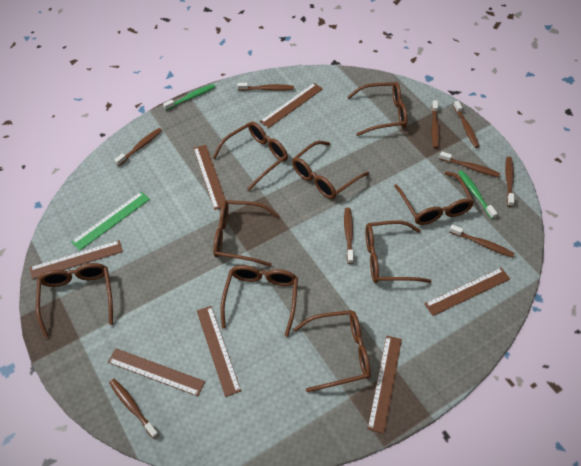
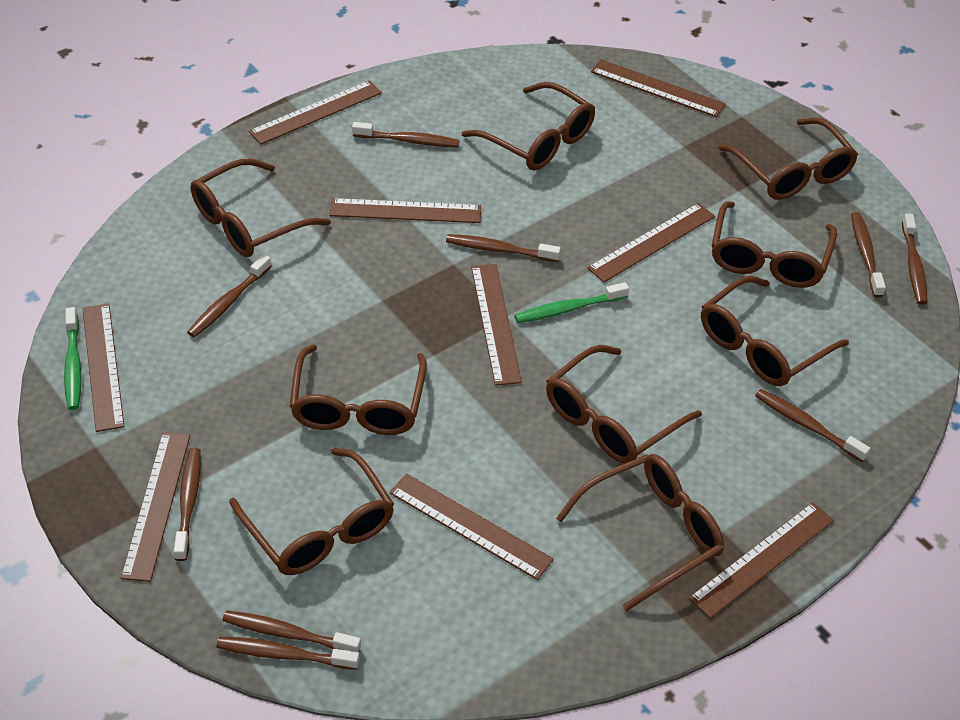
brown ruler: [30,240,123,280] [108,348,205,396] [193,145,226,210] [197,306,241,397] [260,83,323,128] [367,335,402,434] [424,268,510,316] = 7 -> [82,303,124,432] [121,432,190,582] [249,80,382,145] [329,198,481,223] [389,473,554,580] [471,264,522,386] [587,203,715,282] [591,59,726,117] [689,502,834,619] = 9
green ruler: [71,192,150,250] = 1 -> none = 0

